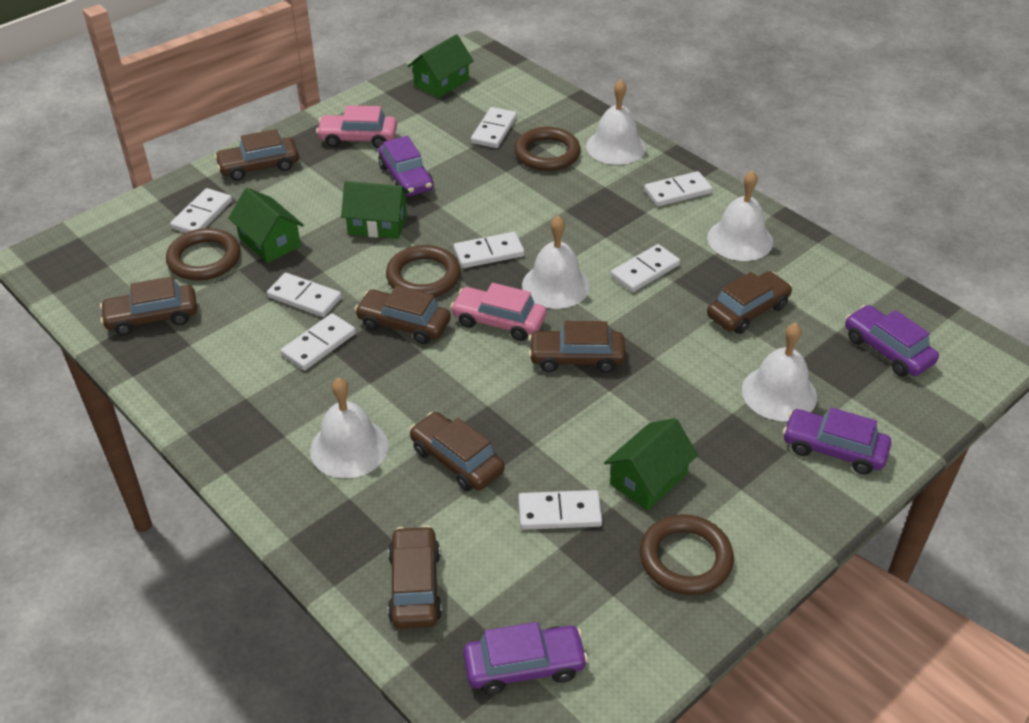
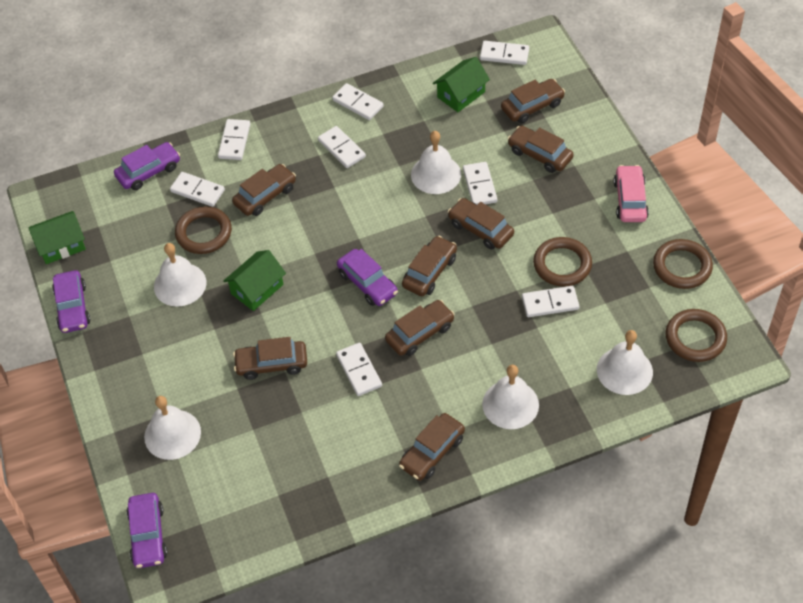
brown car: [100,276,197,335] [214,129,299,181] [355,285,451,344] [388,525,442,629] [409,412,505,491] [528,321,625,373] [707,271,793,334] = 7 -> [232,164,296,216] [233,337,307,380] [385,300,455,356] [399,413,465,481] [402,236,457,296] [448,198,514,250] [501,79,565,123] [507,126,574,173] = 8
green house: [228,188,304,263] [341,181,409,239] [408,34,474,98] [604,418,698,511] = 4 -> [29,211,86,264] [223,250,286,311] [433,57,490,112] = 3
pink car: [316,105,397,148] [451,283,547,341] = 2 -> [614,165,649,222] = 1

